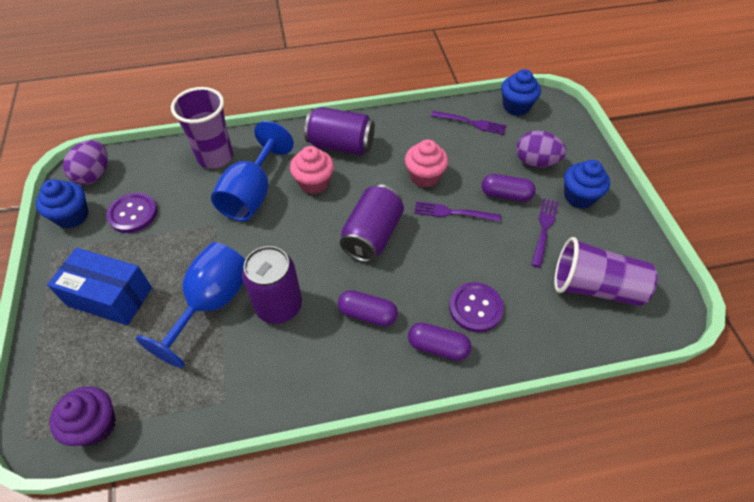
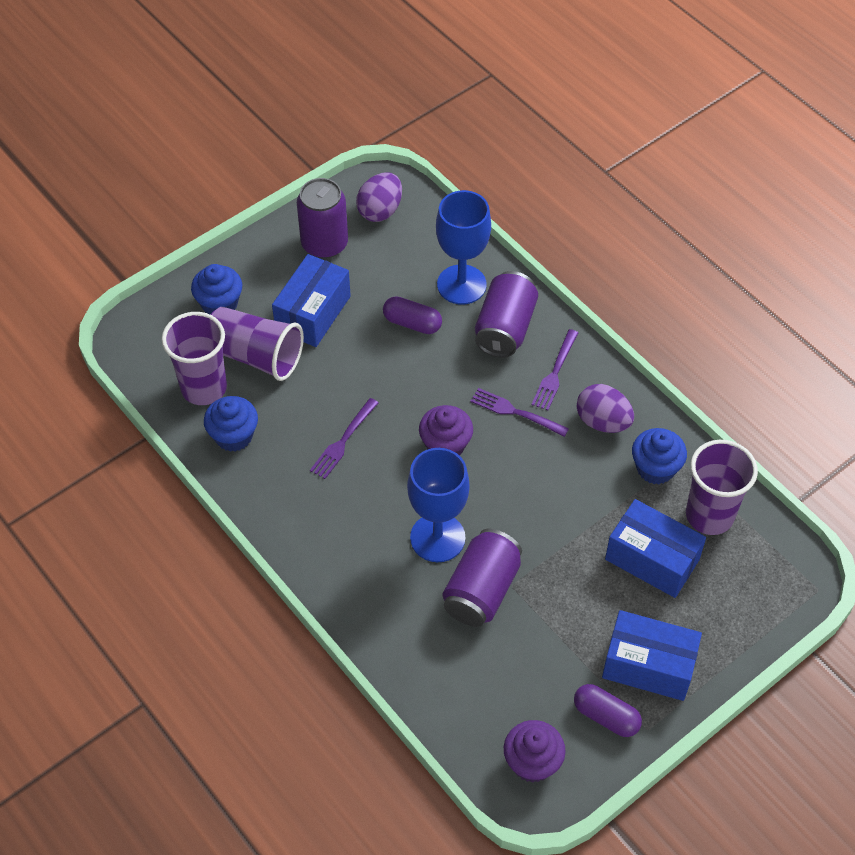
blue box: [47,248,152,325] = 1 -> [272,254,351,347] [602,610,702,701] [605,499,706,598] = 3
pink cupcake: [290,146,334,194] [405,139,448,188] = 2 -> none = 0
purple button: [106,192,157,233] [449,282,504,332] = 2 -> none = 0
purple capsule: [338,290,398,327] [408,322,472,361] [482,174,536,202] = 3 -> [383,296,442,334] [574,684,642,737] = 2
purple cup: [171,87,233,169] [554,237,657,306] = 2 -> [162,312,227,405] [210,307,304,381] [686,440,758,535] = 3
purple cupcake: [49,386,116,446] = 1 -> [419,405,473,455] [504,720,566,783] = 2

